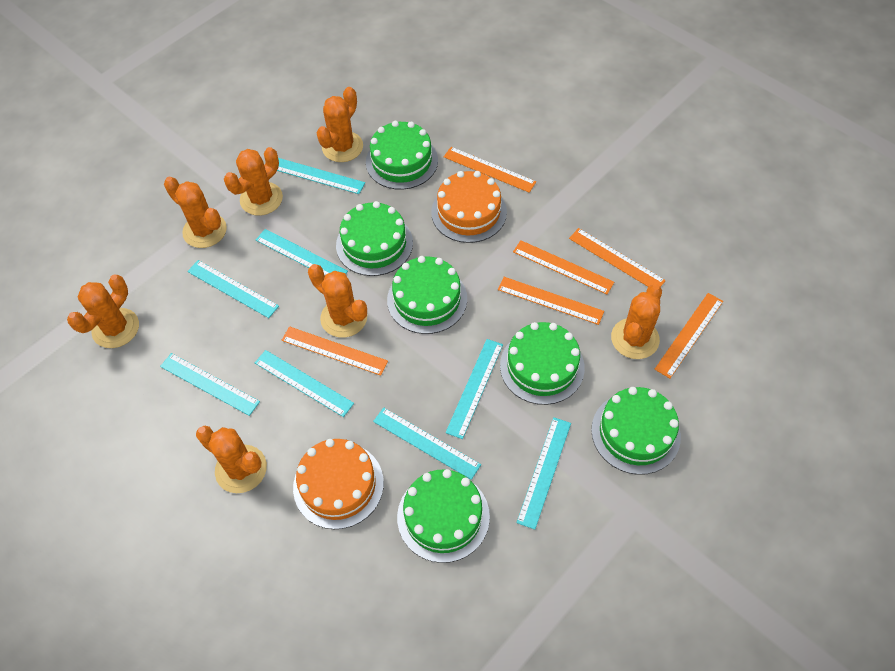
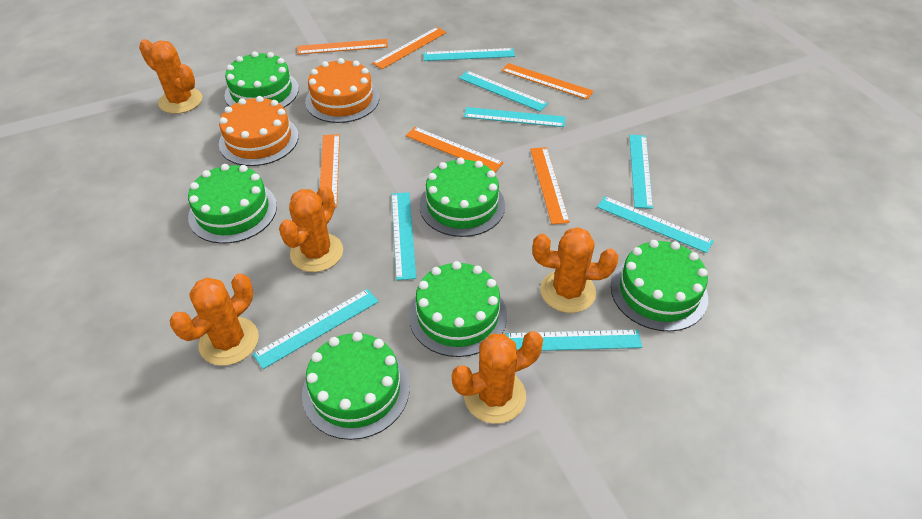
orange cactus: [67,275,139,348] [164,177,227,248] [196,425,267,493] [224,147,283,216] [308,264,367,338] [317,87,363,162] [611,284,662,359] = 7 -> [139,39,202,114] [170,273,259,366] [279,186,343,272] [452,331,543,424] [533,227,618,313] = 5

